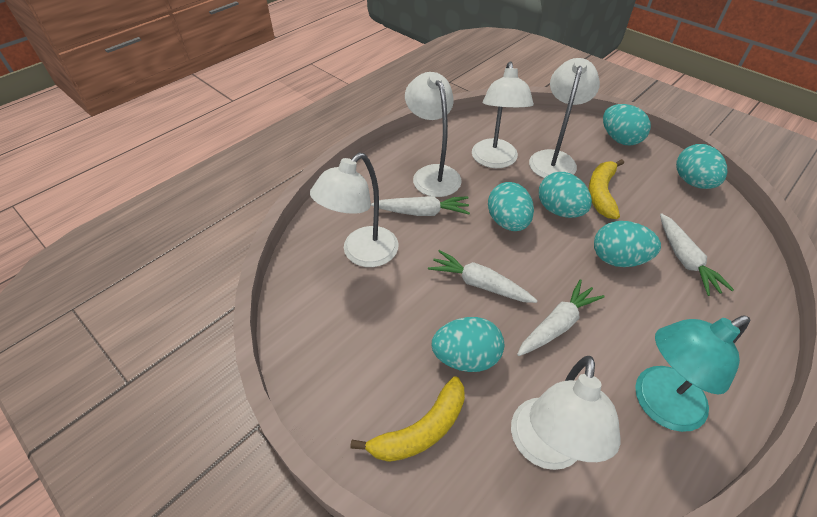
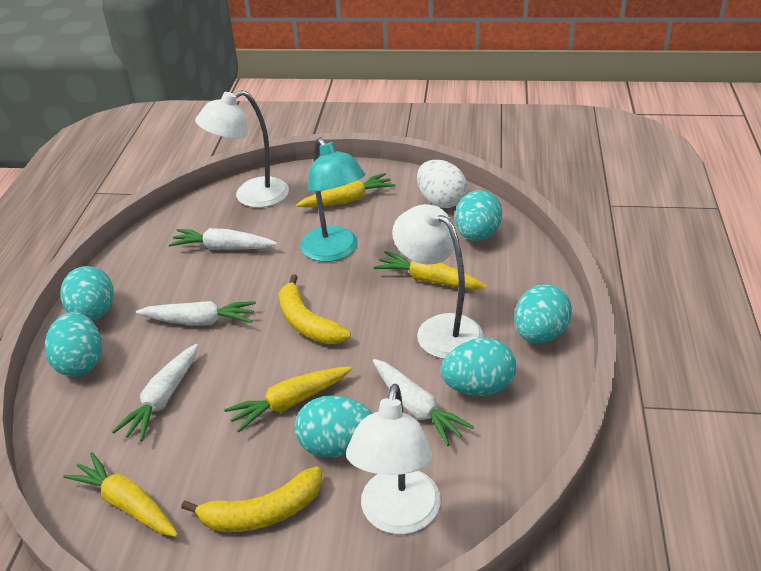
white egg: none = 0 -> [417,160,467,208] = 1
white lamp: [310,153,399,267] [405,72,462,197] [472,61,534,168] [511,356,621,470] [529,58,600,178] = 5 -> [195,90,289,208] [346,383,441,534] [392,204,484,359] = 3
yellow carrot: none = 0 -> [63,452,178,537] [224,366,353,433] [296,173,396,208] [374,251,487,289] = 4

